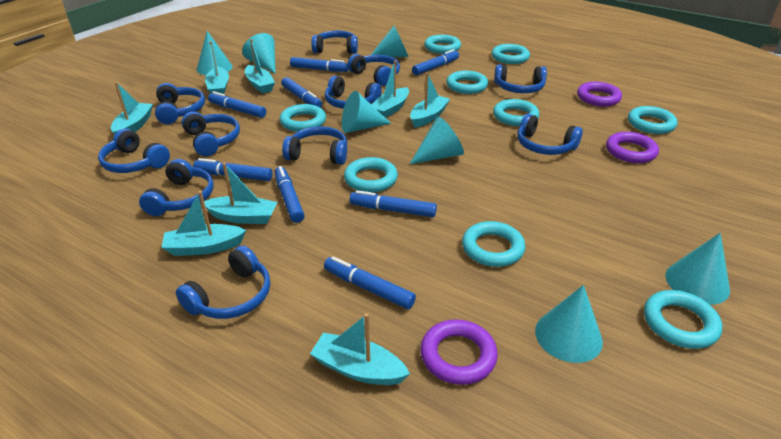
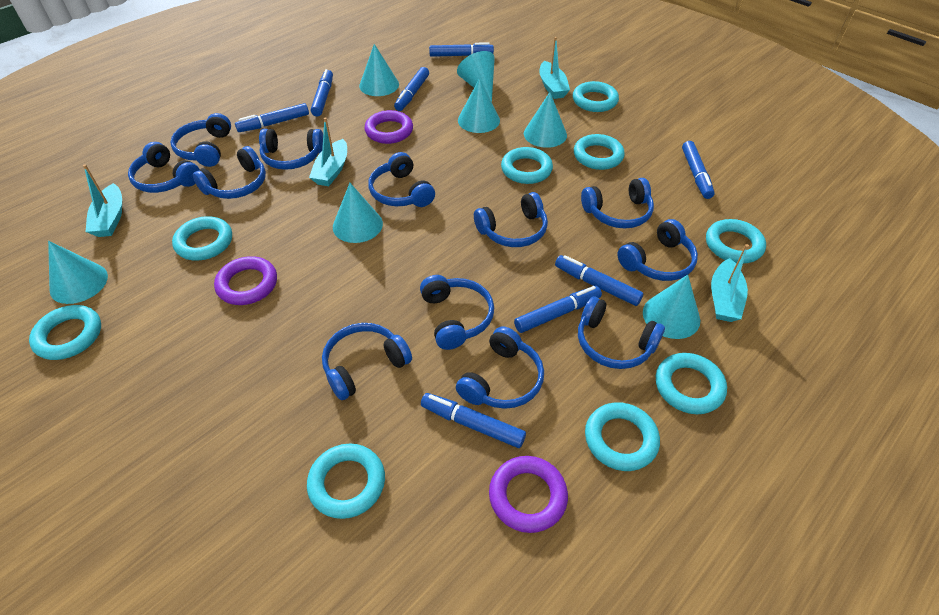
blue headphones: [98,129,170,173] [139,159,213,216] [155,83,205,124] [176,245,270,319] [182,112,240,156] [282,126,347,165] [311,31,358,54] [325,76,382,109] [348,54,400,86] [494,64,547,93] [518,114,583,155] = 11 -> [128,142,200,193] [170,113,231,167] [193,146,266,199] [259,129,323,170] [322,323,412,400] [368,152,435,207] [420,275,494,350] [456,326,544,409] [474,192,548,247] [578,296,665,369] [581,178,654,229] [617,219,698,281] = 12
turquoise boat: [111,82,153,134] [162,191,246,256] [204,163,277,224] [205,41,229,94] [245,39,275,93] [310,313,410,385] [372,61,409,118] [410,73,450,128] = 8 -> [83,164,122,237] [309,117,347,186] [540,37,570,99] [711,244,749,322] = 4

